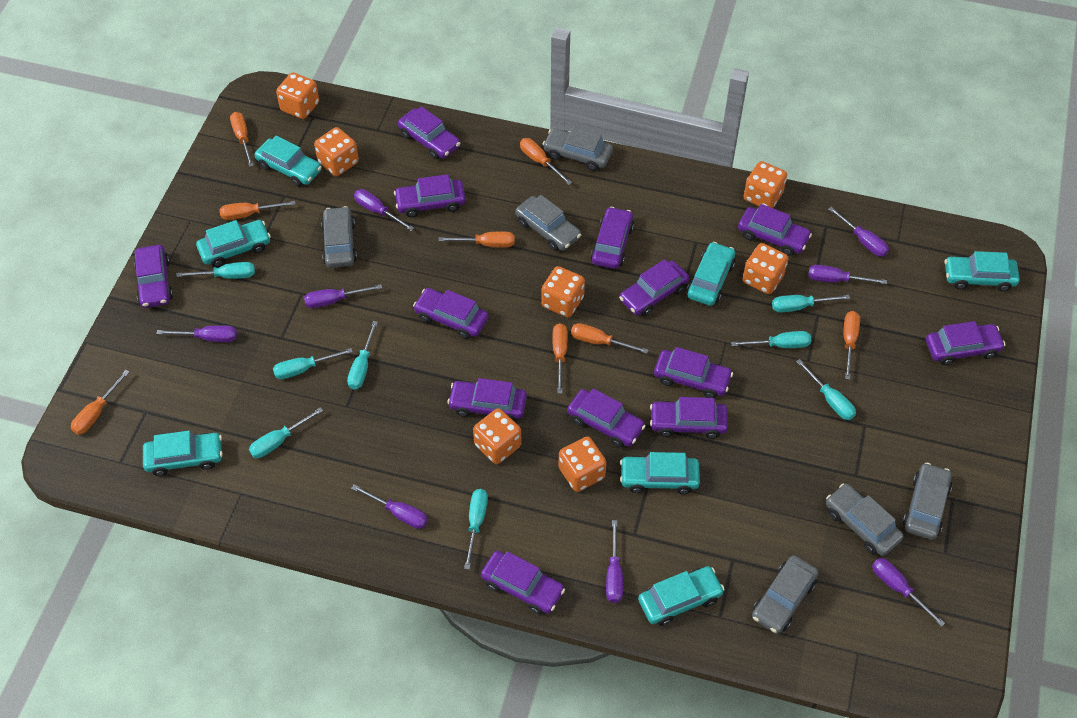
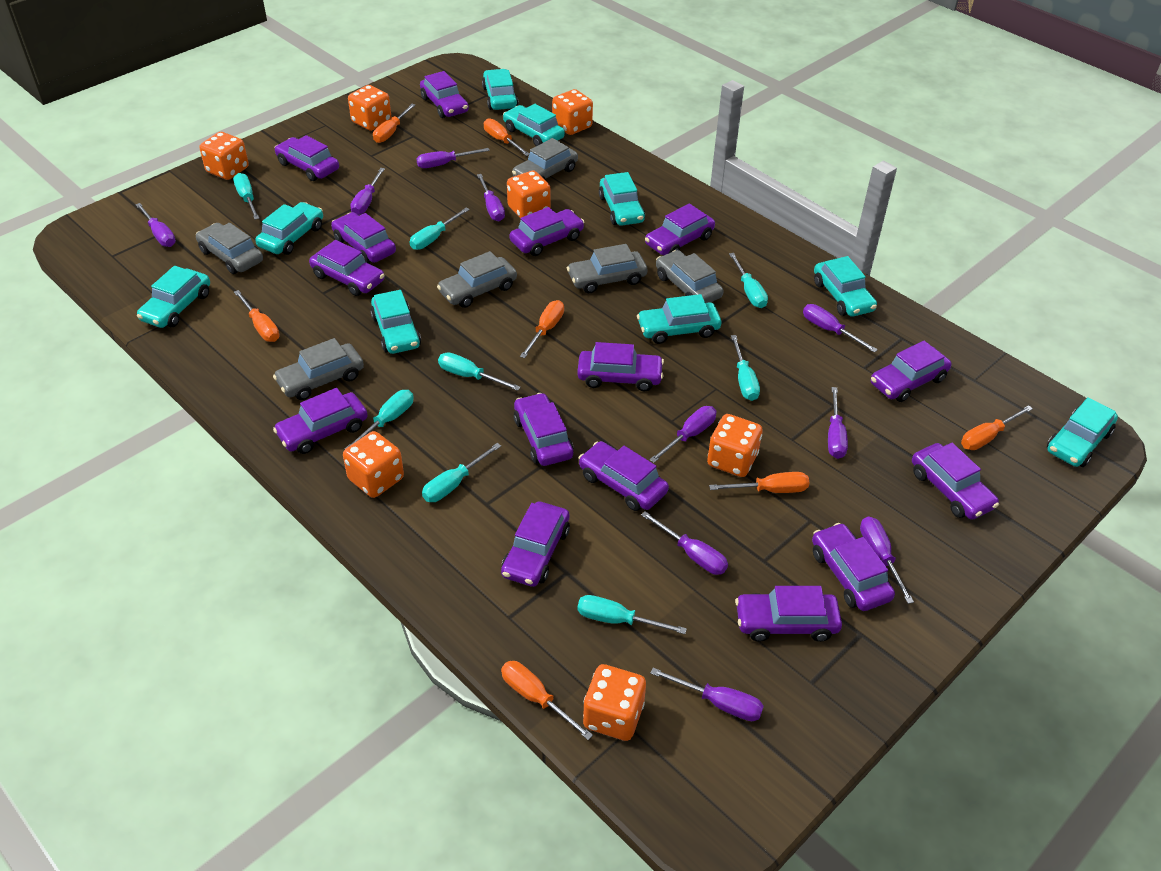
orange screwdriver: [71,370,129,435] [219,201,295,220] [230,112,254,167] [439,231,515,247] [520,138,572,185] [552,323,568,394] [571,323,648,354] [844,311,860,380] = 8 -> [234,290,279,342] [373,104,415,143] [484,118,529,156] [501,661,593,740] [520,300,564,358] [709,472,809,493] [961,405,1033,450] = 7
purple car: [134,245,173,308] [394,174,466,217] [398,106,460,159] [413,288,489,339] [447,378,527,421] [481,551,565,614] [567,388,646,448] [591,207,634,269] [619,259,689,316] [650,397,728,439] [654,347,733,398] [738,204,812,256] [926,321,1005,365] = 13 -> [273,388,368,454] [274,135,339,181] [309,240,385,296] [331,212,396,264] [420,71,469,118] [501,501,570,587] [510,207,584,256] [514,393,574,466] [577,342,664,391] [579,441,669,511] [645,204,715,255] [735,586,842,642] [812,523,895,611] [871,341,952,402] [912,443,999,520] = 15
purple screwdriver: [156,325,237,342] [304,284,382,308] [351,484,428,529] [354,189,414,231] [606,520,623,603] [808,265,887,284] [828,207,889,257] [872,558,945,627] = 8 -> [135,203,176,247] [350,168,385,215] [416,148,490,168] [477,174,505,221] [641,511,728,575] [649,406,716,463] [650,668,764,721] [803,304,878,353] [828,387,848,459] [860,517,914,604] = 10
turquoise car: [143,431,223,476] [196,220,271,267] [255,135,322,187] [620,452,700,494] [638,566,725,626] [687,242,735,306] [944,251,1020,292] = 7 -> [137,266,210,328] [255,202,323,255] [370,290,421,354] [482,69,519,110] [503,104,565,146] [599,172,645,226] [637,294,721,344] [814,256,877,317] [1047,397,1118,467] = 9

